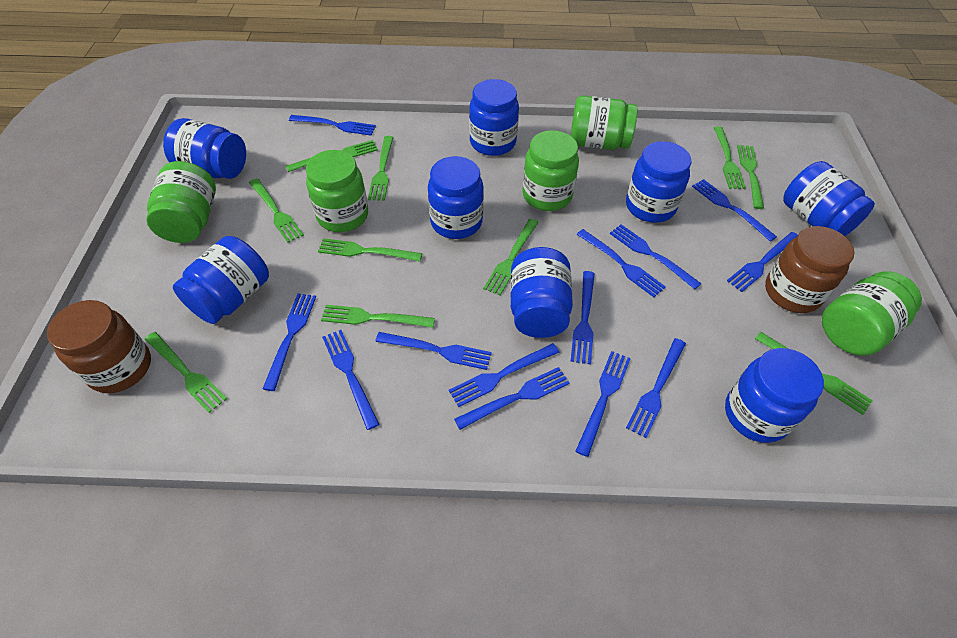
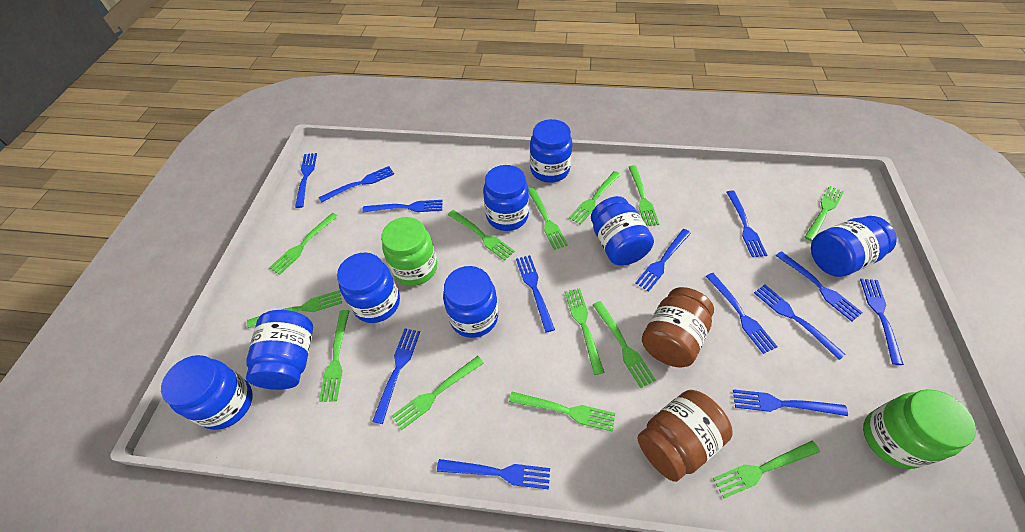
green fork: [145,332,227,413] [249,178,304,243] [286,140,378,172] [318,238,422,262] [321,305,435,328] [368,136,394,201] [483,219,539,295] [714,126,746,189] [737,145,764,209] [755,332,873,415] = 10 -> [247,290,342,328] [269,213,338,275] [319,310,349,402] [392,356,484,430] [448,210,515,261] [509,392,615,432] [529,187,568,250] [565,288,605,375] [569,171,621,225] [593,301,656,388] [629,165,659,226] [713,441,820,498] [805,186,844,241] = 13
green jar: [146,161,216,243] [306,150,368,232] [522,130,579,211] [571,95,637,150] [822,271,922,356] = 5 -> [381,217,437,286] [863,389,976,469] = 2

